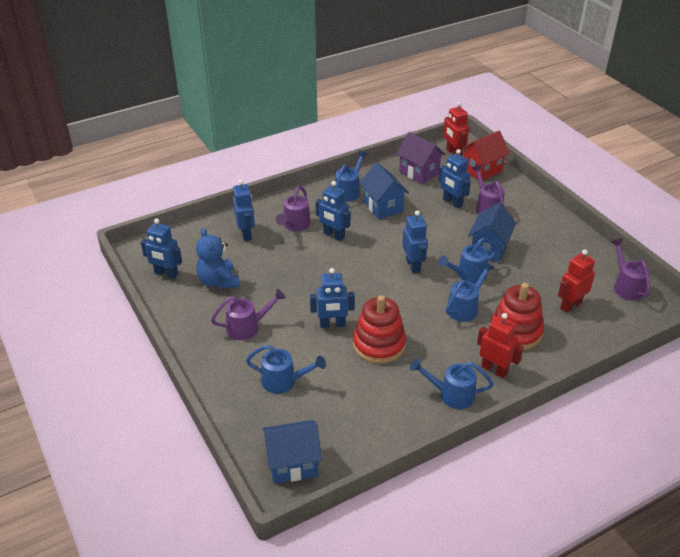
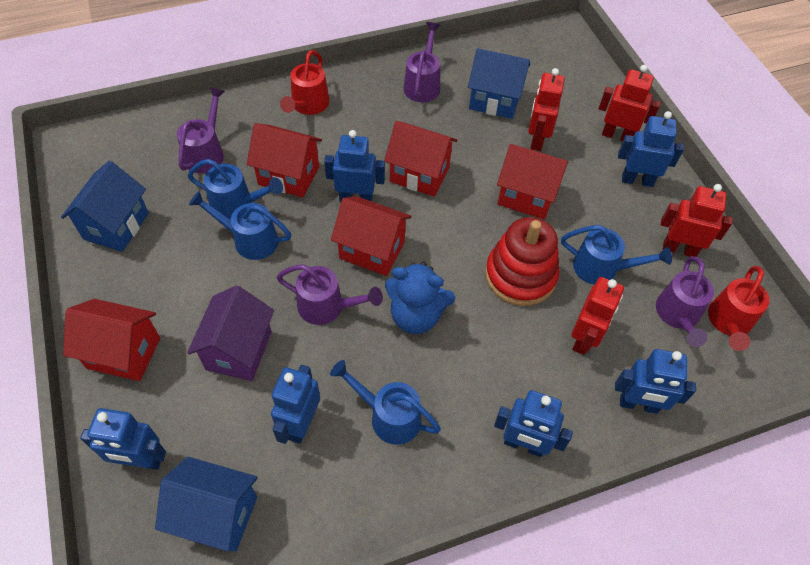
blue watering can: [246,345,326,394] [335,150,368,202] [410,359,494,409] [438,238,497,283] [446,262,495,322] = 5 -> [188,159,283,219] [189,191,291,260] [330,360,441,445] [561,225,672,285] = 4
red house: [460,131,510,180] = 1 -> [63,299,160,381] [247,123,322,198] [331,196,412,276] [384,121,458,197] [497,144,568,219] = 5
red robot: [444,102,469,156] [477,313,524,378] [558,250,595,313] = 3 -> [528,68,565,151] [571,277,624,355] [599,65,661,141] [660,184,733,257] = 4
red stacking toy: [353,295,406,364] [491,283,544,350] = 2 -> [485,217,560,306] = 1
red watering can: none = 0 -> [280,50,329,115] [708,266,770,351] = 2

